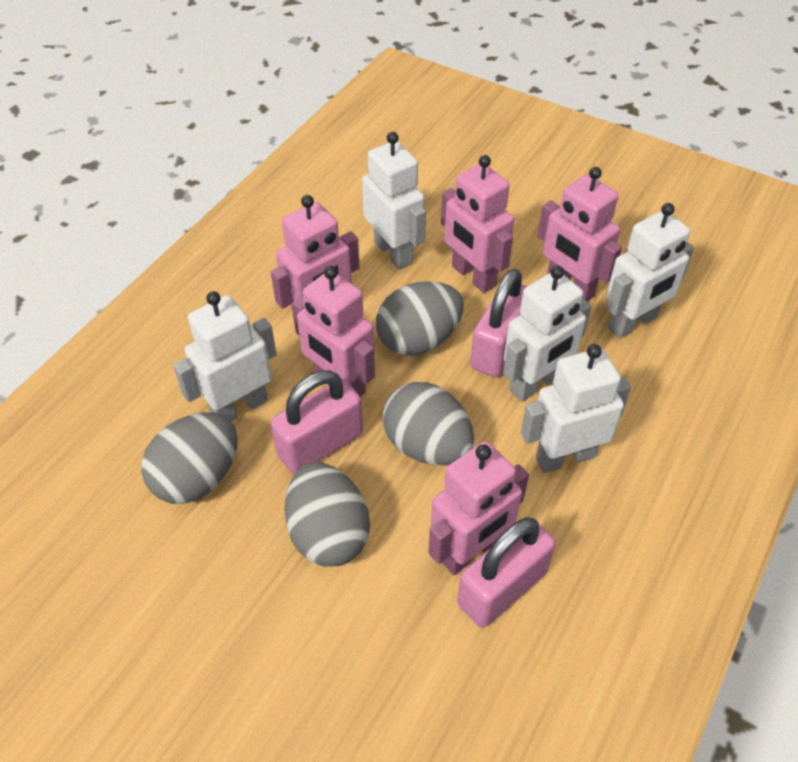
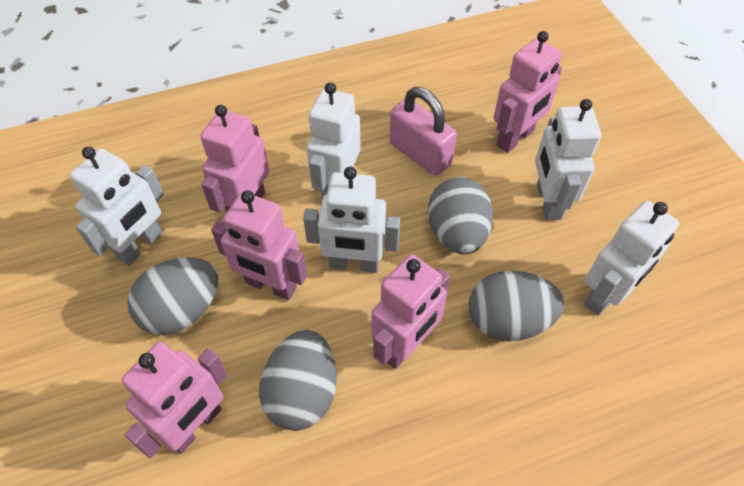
pink padlock: [270,370,363,474] [457,517,555,628] [470,269,527,377] = 3 -> [390,87,457,176] = 1

